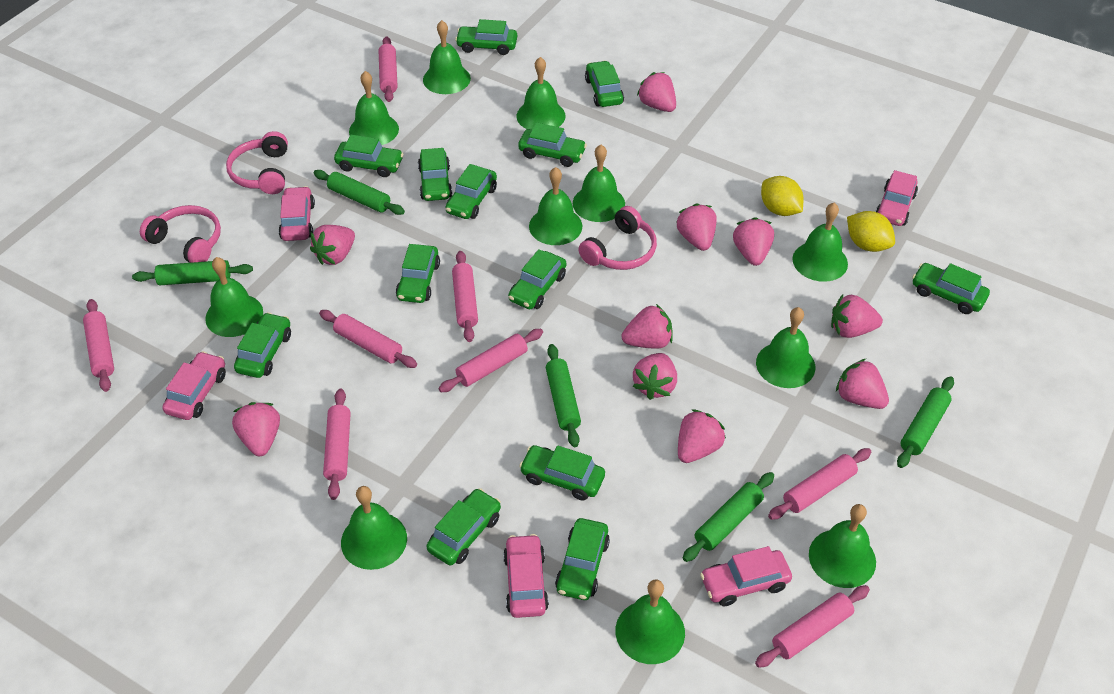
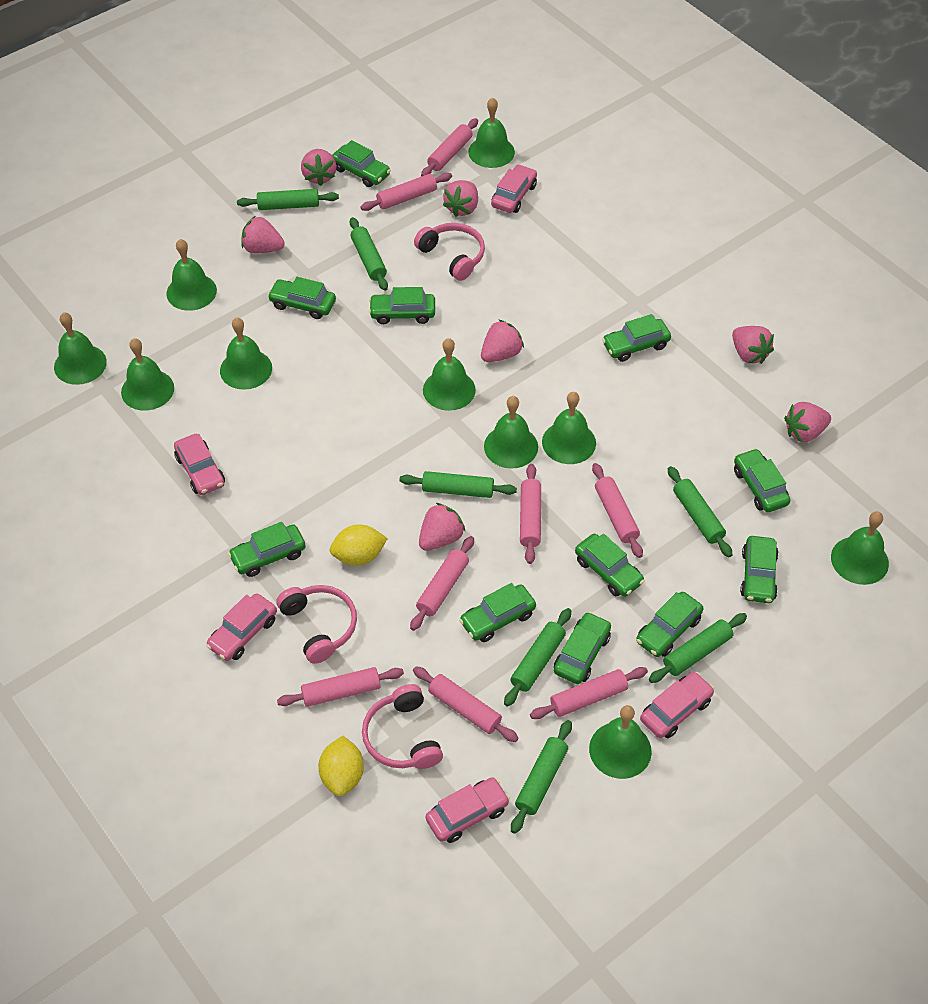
green bell: [205,257,263,337] [341,486,407,570] [349,71,399,145] [423,20,471,94] [516,57,566,130] [529,167,582,245] [573,145,625,222] [615,579,685,664] [756,307,815,388] [792,203,848,282] [809,504,876,588] = 11 -> [54,312,107,385] [121,338,174,411] [166,239,217,311] [220,317,272,390] [423,338,476,411] [468,98,515,168] [484,396,538,469] [542,392,596,464] [589,705,652,779] [831,512,889,585] = 10
green car: [234,312,291,378] [334,135,403,177] [396,244,440,303] [418,148,452,201] [426,488,501,565] [445,164,497,219] [455,19,517,55] [508,249,566,309] [518,122,587,167] [519,445,605,501] [555,518,610,600] [585,61,624,107] [912,263,990,314] = 13 -> [228,522,306,577] [268,277,336,319] [332,140,391,187] [369,287,435,324] [459,583,536,642] [554,612,611,684] [575,534,645,597] [602,314,671,362] [636,592,703,657] [734,448,790,512] [740,536,779,603] = 11
green rolling pin: [132,260,253,285] [314,170,405,215] [546,344,581,447] [683,472,774,562] [897,376,954,468] = 5 -> [237,189,339,210] [350,217,388,291] [399,471,517,498] [504,608,571,707] [511,720,572,834] [649,613,747,683] [668,466,732,557] = 7
pink strawberry: [232,402,280,456] [310,225,355,265] [622,304,673,349] [633,353,677,400] [637,72,676,112] [677,203,717,251] [678,409,726,463] [733,217,774,266] [831,295,883,338] [836,359,889,409] = 10 -> [241,216,285,253] [301,149,336,186] [419,503,466,551] [443,180,478,217] [481,319,524,362] [732,326,774,364] [784,402,831,442] = 7

